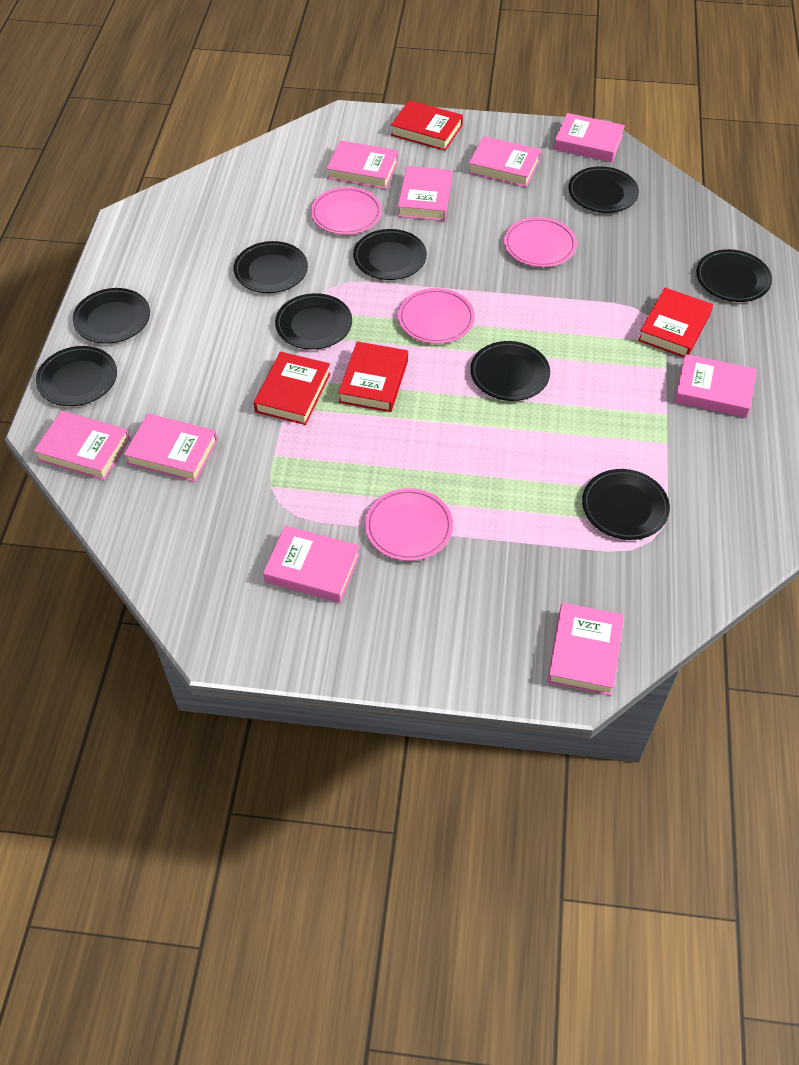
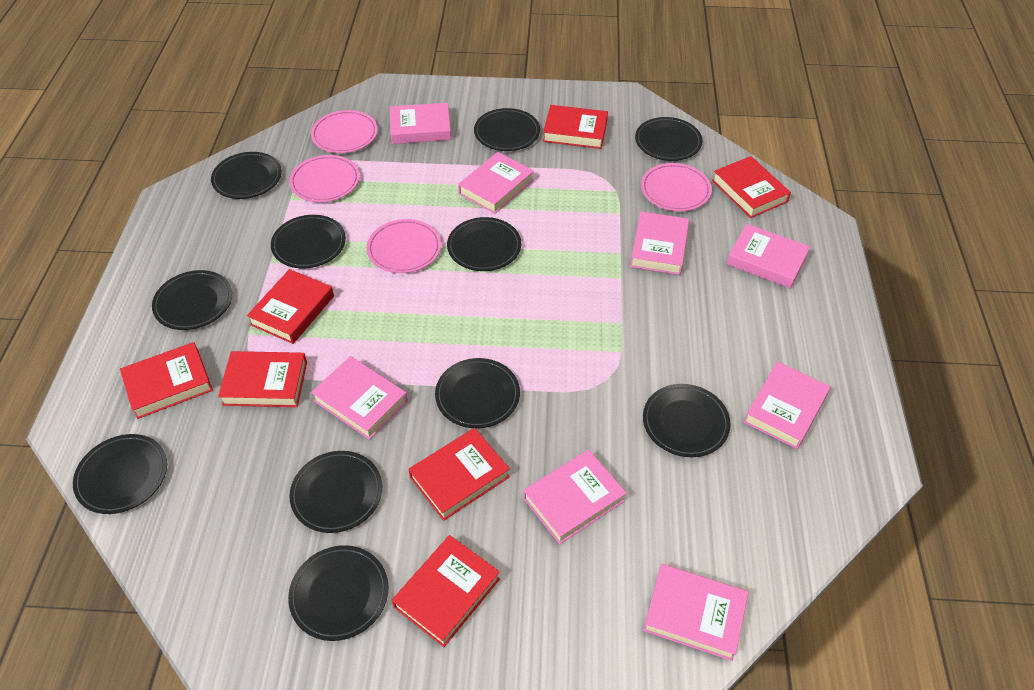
black plate: [36,346,117,406] [72,288,150,344] [234,241,308,293] [275,293,352,349] [353,229,427,280] [470,341,550,401] [568,166,639,213] [582,469,670,540] [696,249,772,302] = 9 -> [73,434,167,514] [152,270,232,330] [211,152,282,199] [271,215,346,268] [288,545,389,641] [290,451,382,533] [435,358,520,428] [447,217,521,271] [474,108,540,151] [635,117,702,161] [643,384,731,457] = 11
pink book: [34,411,130,480] [124,414,218,482] [263,526,360,603] [327,140,398,189] [398,166,453,221] [468,136,541,187] [547,603,624,696] [554,113,625,162] [674,354,757,418] = 9 -> [311,356,408,440] [390,103,451,144] [458,152,534,214] [523,450,627,544] [630,211,689,275] [643,564,749,661] [727,224,810,288] [744,362,831,449] = 8
red book: [254,352,331,425] [338,341,408,412] [391,100,463,151] [638,288,713,357] = 4 -> [120,342,213,419] [218,351,307,407] [247,269,334,344] [392,535,500,647] [408,428,510,521] [543,105,608,149] [712,156,791,218] = 7

